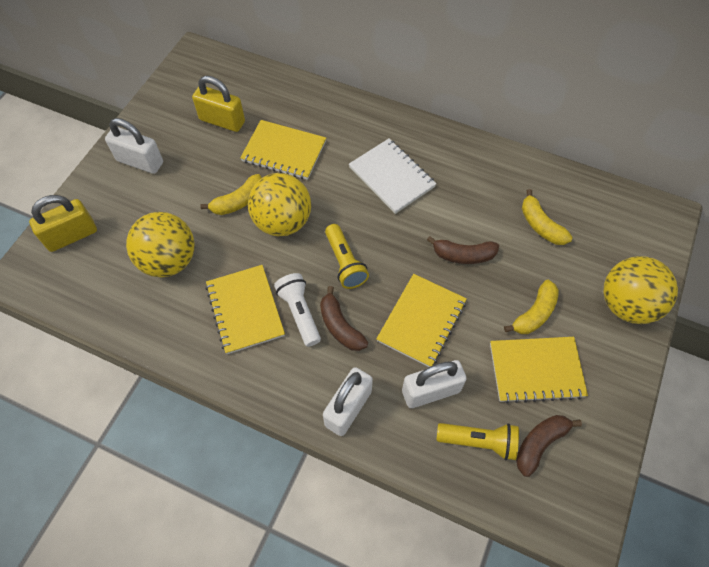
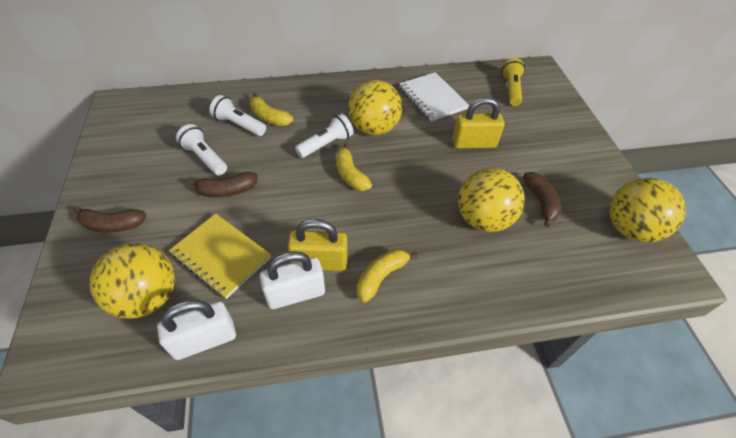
white flashlight: [274,273,321,347] = 1 -> [176,124,227,176] [209,95,266,136] [295,113,354,158] = 3
white padlock: [105,118,163,174] [323,367,373,436] [402,360,467,408] = 3 -> [157,300,236,360] [260,251,325,309] = 2
yellow ball: [126,212,195,277] [248,173,311,236] [603,256,678,324] = 3 -> [89,243,175,319] [348,80,402,135] [458,168,525,232] [609,178,686,242] = 4
yellow flashlight: [325,224,369,289] [436,423,519,460] = 2 -> [501,58,525,106] = 1
yellow notebook: [206,265,285,354] [240,120,326,180] [376,274,467,367] [490,337,588,403] = 4 -> [169,214,271,299] = 1

